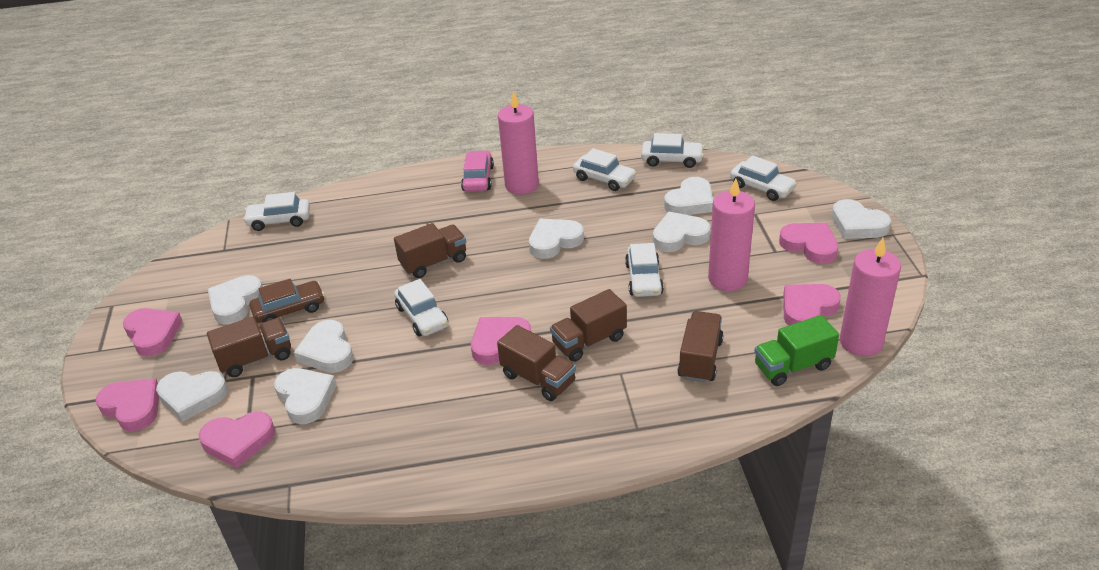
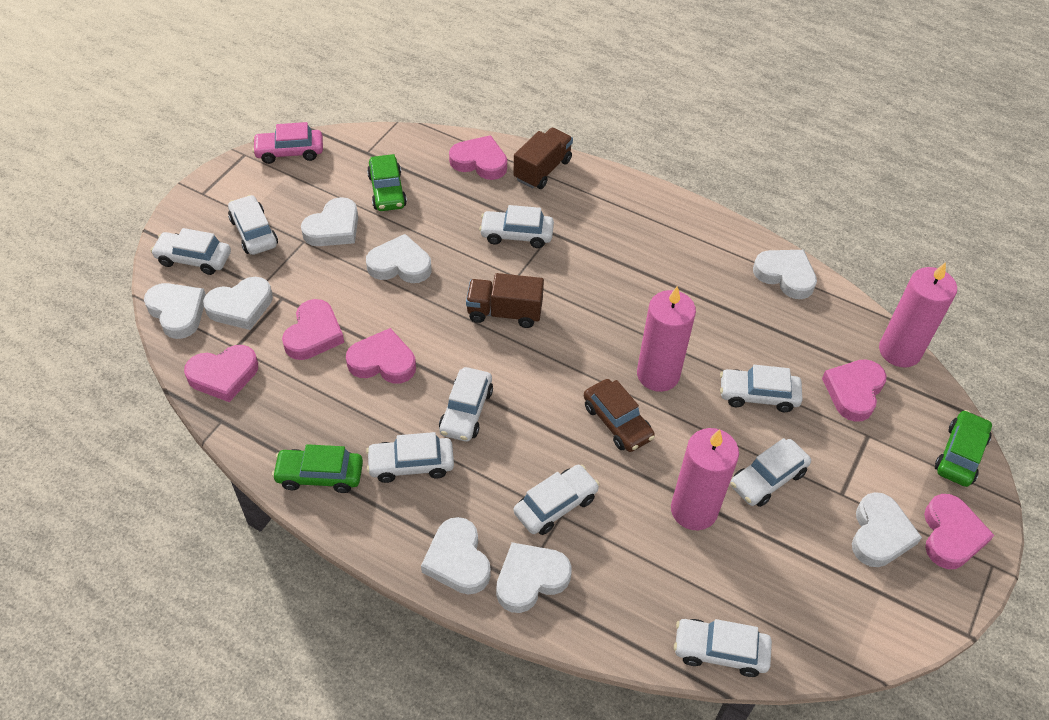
brown truck: [207,317,291,377] [394,223,466,278] [497,325,576,401] [550,289,627,362] [677,311,723,383] = 5 -> [466,273,544,328] [513,128,573,189] = 2
green car: none = 0 -> [272,444,363,493] [367,154,407,211] [935,410,992,487] = 3
green truck: [754,315,839,386] = 1 -> none = 0
white car: [243,192,310,231] [394,279,448,336] [573,148,636,191] [625,243,664,297] [641,133,704,168] [730,155,797,201] = 6 -> [151,228,231,275] [228,195,278,255] [366,432,454,483] [439,367,493,442] [479,205,554,248] [514,465,599,535] [674,619,772,677] [720,365,803,412] [730,438,811,507] = 9

